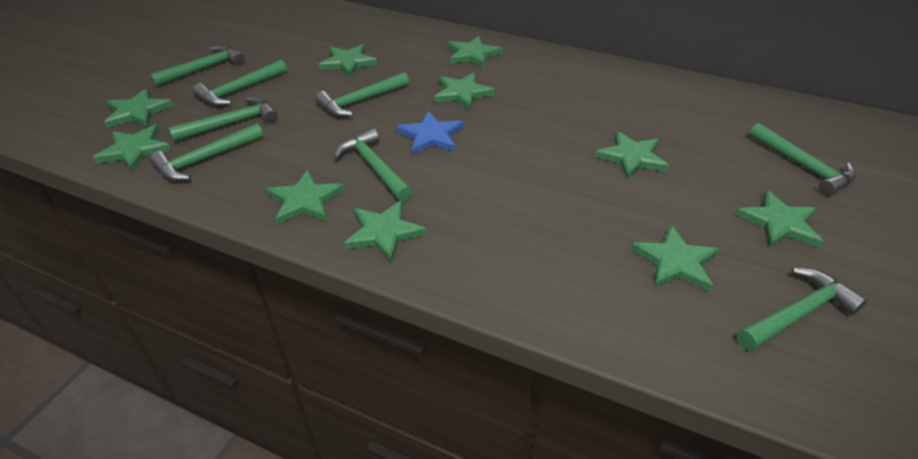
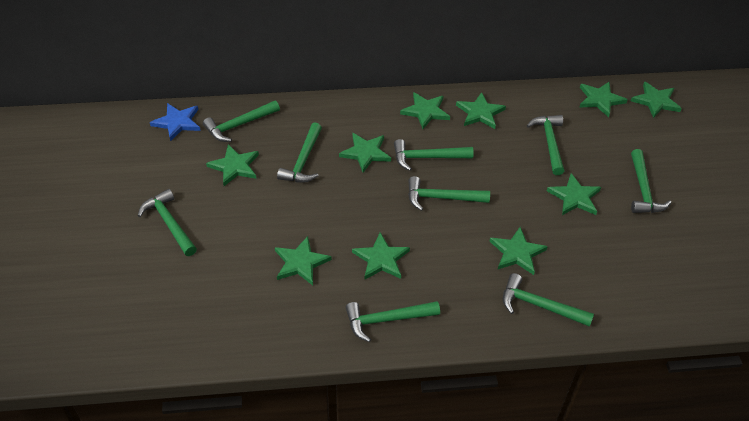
green hammer: [150,45,245,87] [150,123,264,181] [169,96,278,142] [193,60,287,106] [315,72,409,117] [334,128,413,202] [737,268,867,351] [749,123,856,196] = 8 -> [138,189,197,256] [203,100,280,142] [277,122,322,183] [346,301,440,342] [394,139,474,171] [408,176,490,211] [503,273,594,327] [527,115,564,175] [631,149,672,213] = 9

